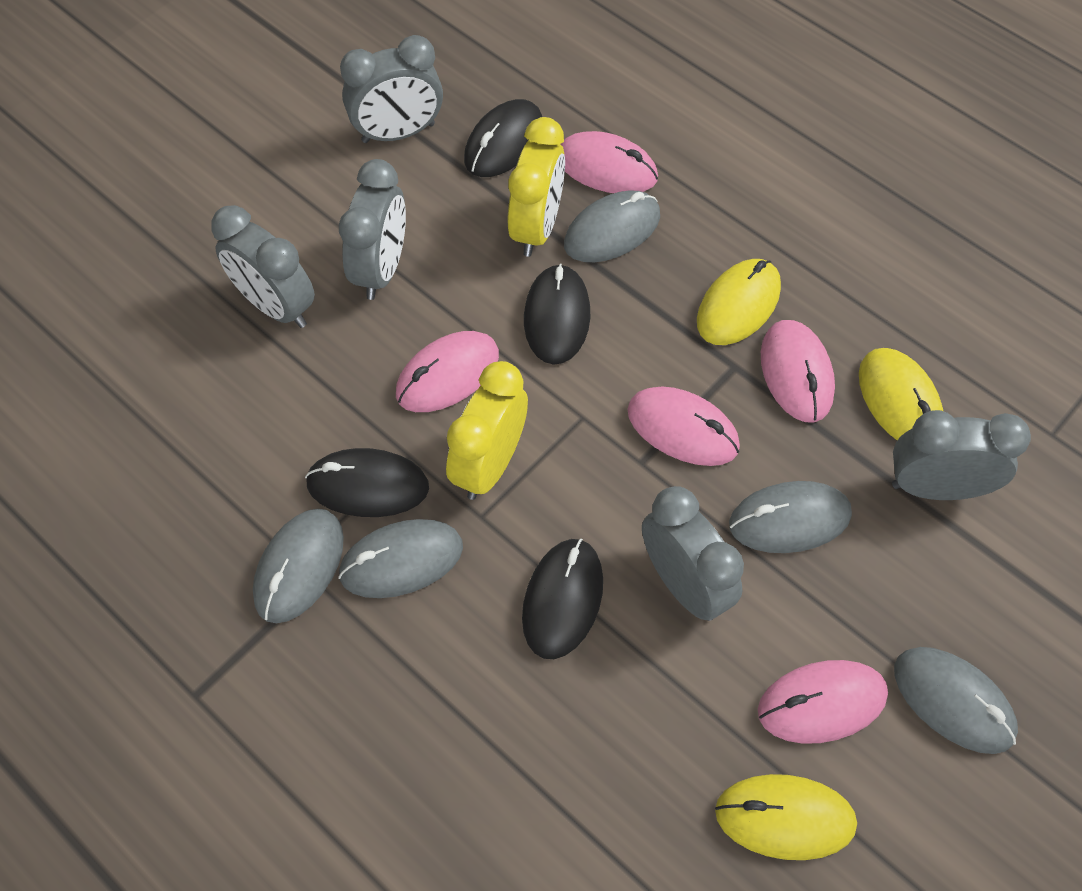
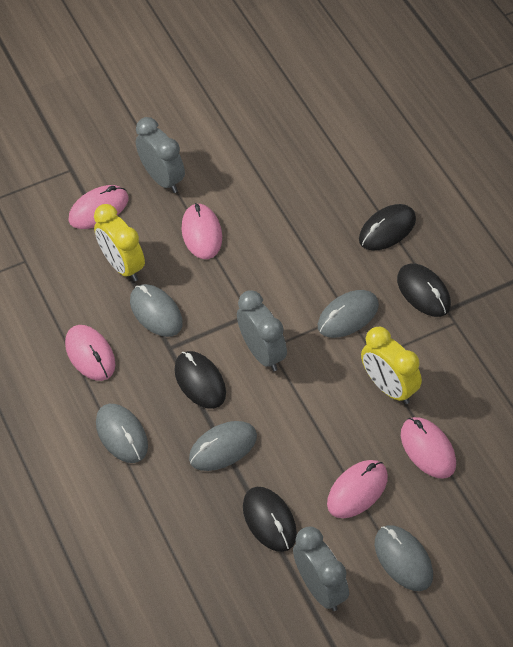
grey clock: [211,205,315,328] [339,159,406,300] [340,35,443,143] [642,486,744,621] [892,410,1031,500] = 5 -> [136,117,185,193] [237,290,287,371] [293,527,349,611] = 3
yellow mouse: [697,259,781,345] [715,774,857,860] [859,348,943,440] = 3 -> none = 0

